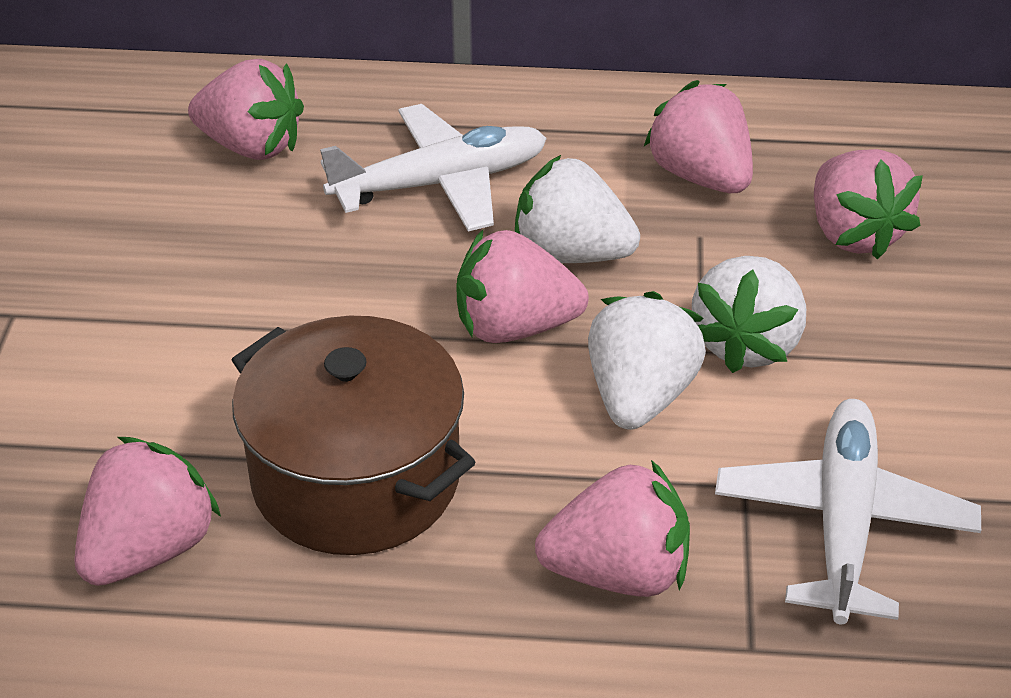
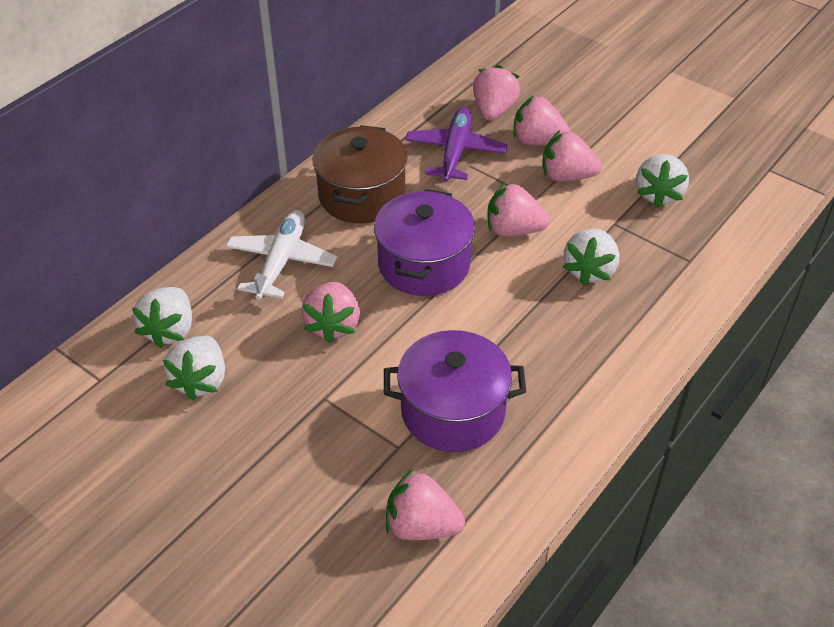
purple plane: none = 0 -> [405,107,508,182] = 1
purple pot: none = 0 -> [374,189,475,296] [384,330,526,452] = 2
white plane: [320,104,547,232] [715,399,981,624] = 2 -> [226,210,337,300] = 1
white strawberry: [515,155,640,263] [588,291,706,430] [692,256,806,373] = 3 -> [132,287,192,348] [163,336,225,400] [563,229,619,285] [636,154,689,208] = 4

